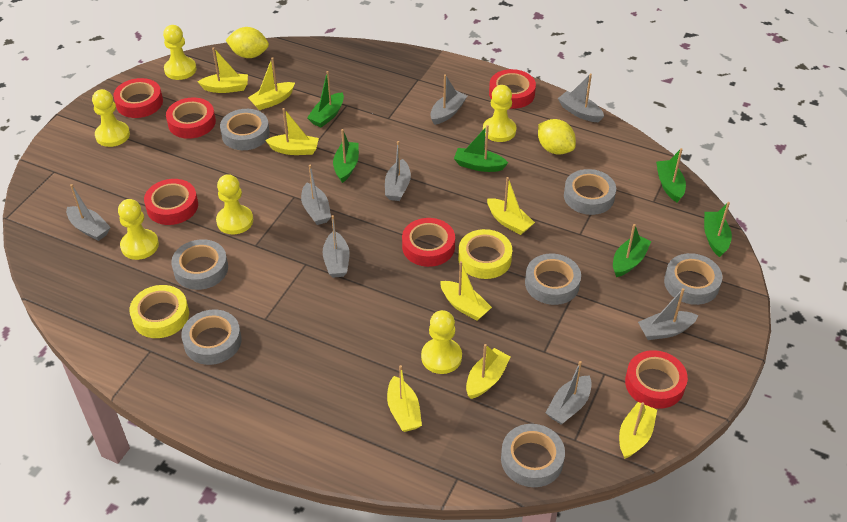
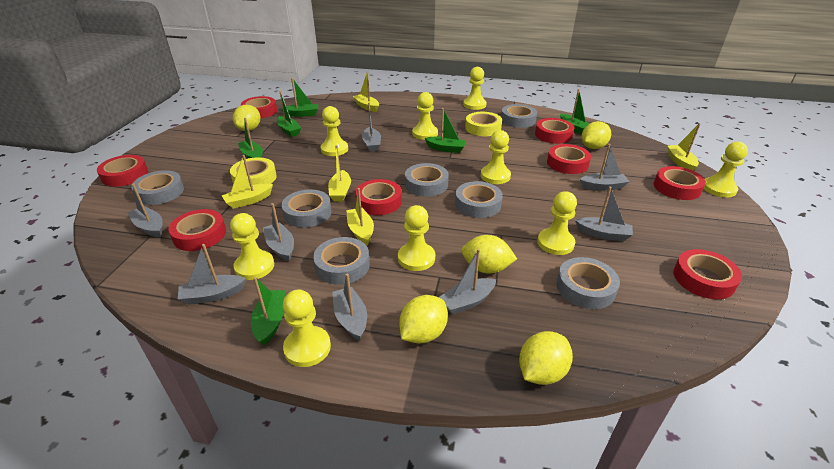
red tape: [113,78,163,118] [144,179,198,225] [166,97,216,139] [402,218,455,267] [489,69,536,109] [625,350,688,409] = 6 -> [97,155,148,187] [168,209,226,251] [241,96,277,119] [355,179,402,215] [535,118,575,144] [547,144,591,174] [654,166,706,200] [673,249,742,299] = 8
yellow boat: [198,47,248,93] [248,57,295,110] [265,108,319,155] [387,365,422,432] [440,261,492,321] [466,344,511,399] [487,177,535,235] [619,402,657,459] = 8 -> [222,155,273,209] [328,145,351,201] [346,188,374,245] [353,72,379,112] [667,124,700,170] = 5
yellow lemon: [226,27,269,58] [538,119,576,155] = 2 -> [233,105,260,131] [399,295,448,343] [461,235,517,273] [519,331,573,385] [581,121,611,149] = 5
yellow pawn: [92,89,130,147] [118,199,159,260] [163,25,197,80] [216,174,253,235] [421,310,462,374] [483,85,517,142] = 6 -> [230,213,274,280] [283,289,331,367] [321,106,348,156] [398,205,435,271] [412,92,438,140] [463,67,487,110] [481,130,511,184] [537,191,577,255] [703,142,748,198] = 9

